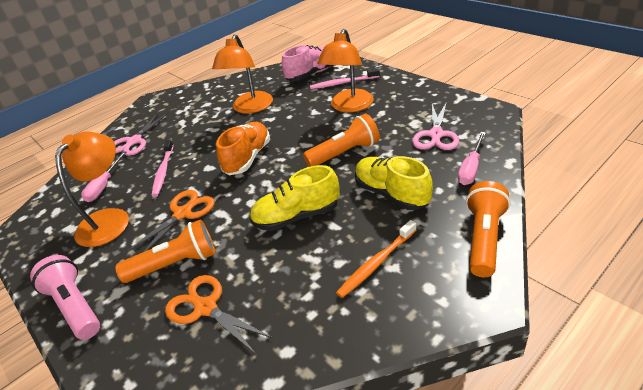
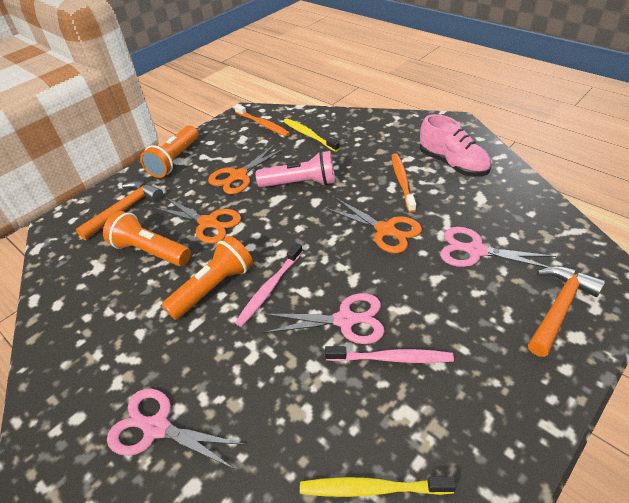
orange hammer: none = 0 -> [76,181,163,240] [528,266,605,357] = 2
orange lamp: [55,132,129,247] [212,34,273,114] [317,29,374,112] = 3 -> none = 0
orange scissors: [125,190,215,253] [165,275,273,354] = 2 -> [154,197,241,244] [208,144,285,194] [325,198,422,253] = 3
orange shoe: [216,122,270,175] = 1 -> none = 0
orange toothbrush: [336,220,416,298] = 1 -> [234,104,290,136] [391,153,416,213] = 2
pink scissors: [114,112,169,156] [412,102,459,150] = 2 -> [107,389,247,469] [263,293,385,344] [440,227,556,268] = 3
pink screwdriver: [81,152,126,202] [458,132,486,185] = 2 -> none = 0
yellow shoe: [250,165,340,231] [355,156,433,210] = 2 -> none = 0
yellow toothbrush: none = 0 -> [283,118,340,152] [300,477,456,497] = 2

